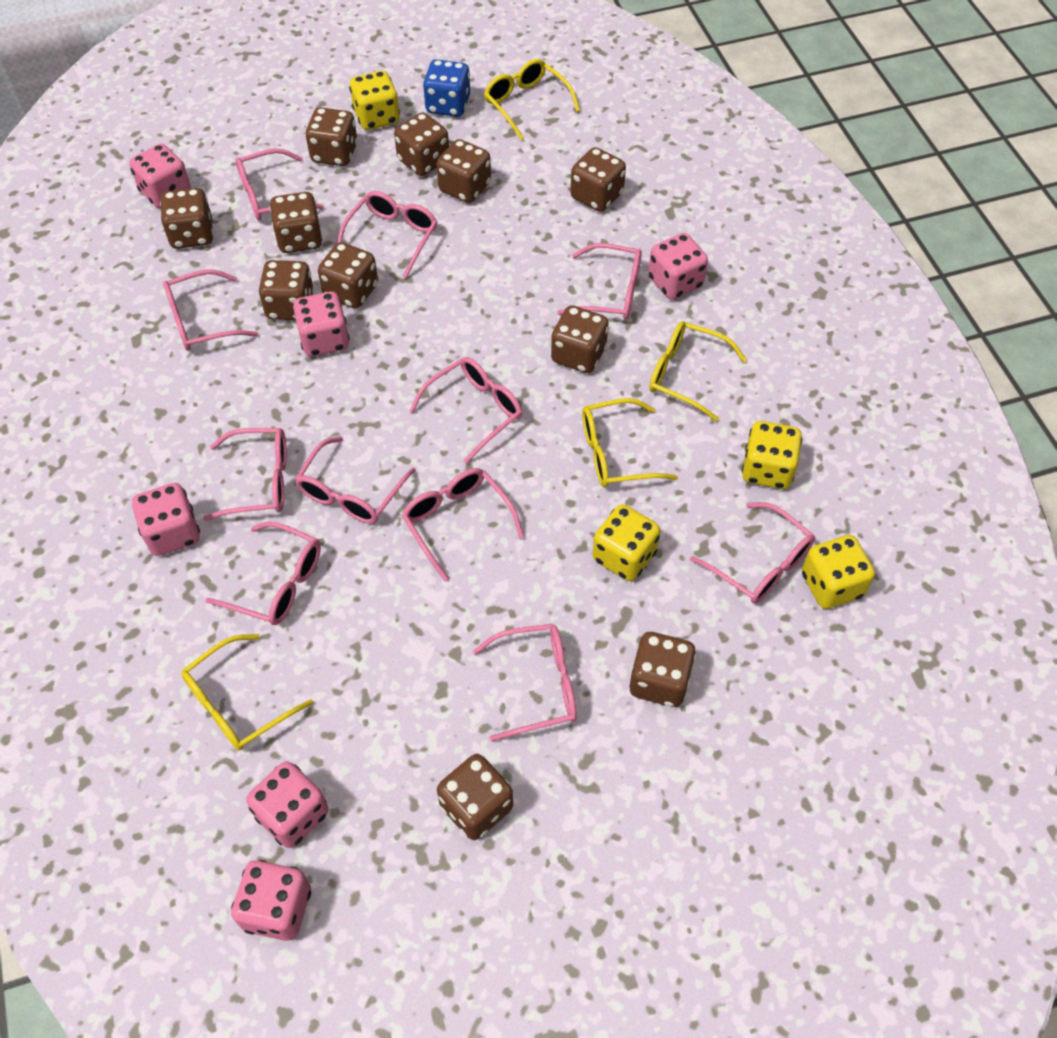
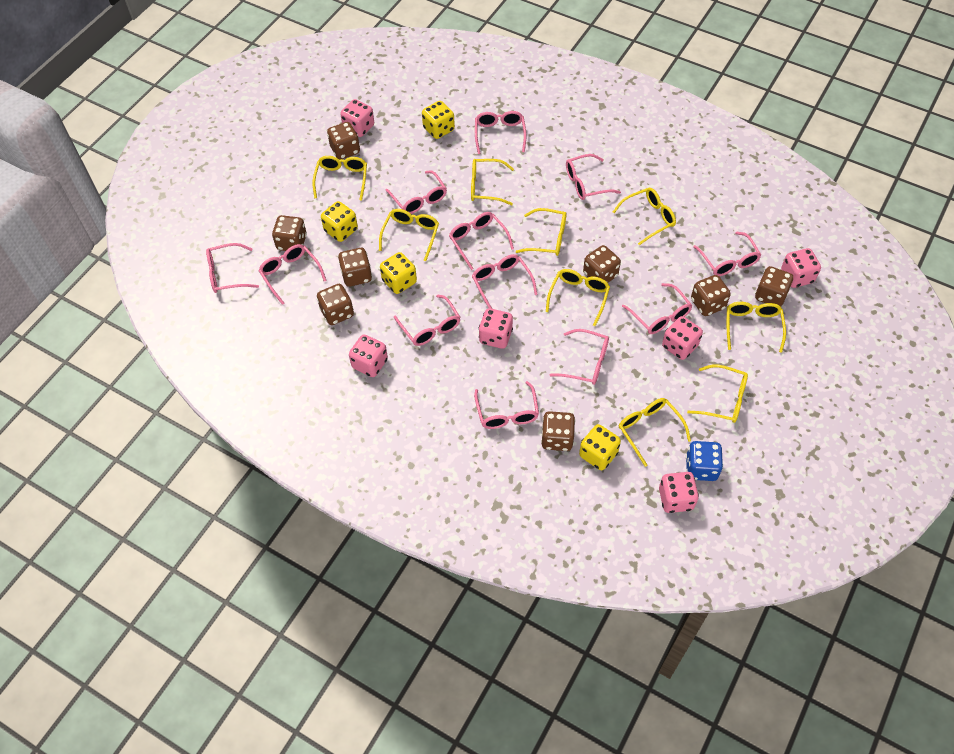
brown dice: [160,188,214,249] [259,260,315,320] [269,192,323,253] [306,107,358,166] [318,242,378,308] [394,113,449,176] [436,139,491,203] [437,754,513,840] [551,305,609,373] [571,147,626,212] [630,632,696,707] = 11 -> [272,215,307,251] [317,284,354,325] [327,122,360,160] [338,248,372,287] [541,411,575,451] [583,245,621,283] [691,275,731,316] [755,266,793,306] = 8
pink glasses: [163,269,258,351] [203,428,287,521] [205,522,321,625] [235,148,324,220] [295,436,416,524] [338,191,437,279] [402,468,524,581] [409,357,522,464] [473,624,577,741] [557,243,642,320] [690,502,815,604] = 11 -> [206,243,259,293] [259,244,327,305] [385,171,447,214] [394,295,461,346] [449,212,514,270] [472,254,538,309] [474,381,539,429] [475,111,526,154] [550,329,609,385] [566,154,621,200] [622,283,693,334] [693,232,761,276] = 12
yellow glasses: [181,634,313,751] [484,59,580,140] [582,398,678,487] [649,321,747,422] = 4 -> [313,156,367,201] [379,209,439,261] [471,159,514,205] [516,208,567,256] [546,269,610,326] [613,188,676,245] [619,398,691,467] [687,364,748,423] [727,302,786,353] = 9

